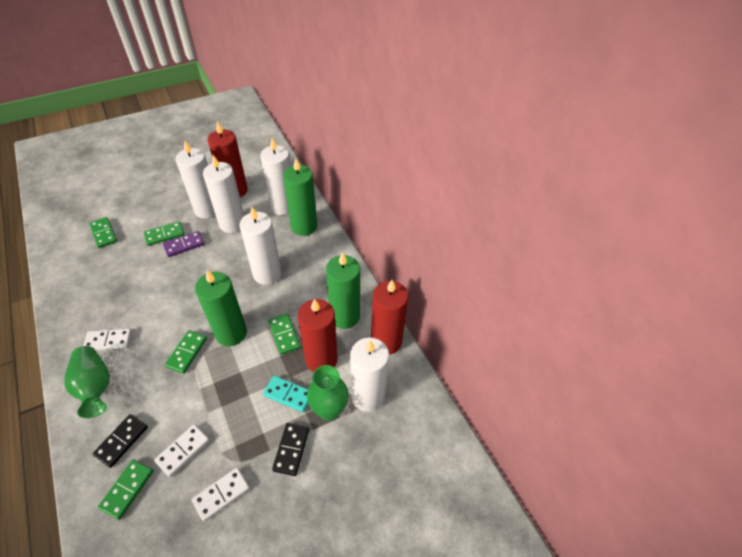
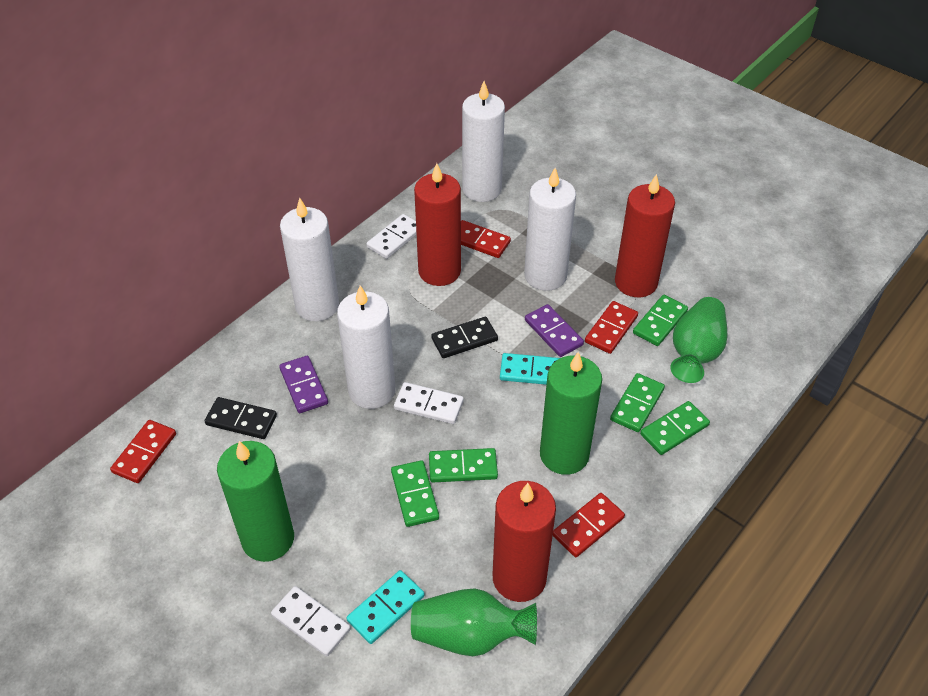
green candle: [195,270,247,346] [283,158,317,236] [326,252,360,329] = 3 -> [217,441,294,562] [540,352,602,475] = 2
purple domino: [163,231,204,257] = 1 -> [279,356,328,413] [525,304,584,357] = 2
red domino: none = 0 -> [110,420,176,483] [461,220,511,258] [553,493,625,557] [585,301,638,354] = 4
turquoise domino: [263,376,308,412] = 1 -> [346,570,425,644] [500,353,560,385] = 2
white candle: [176,140,216,219] [203,155,244,233] [239,207,282,285] [260,138,291,215] [350,337,389,412] = 5 -> [280,198,339,321] [337,285,395,409] [462,81,505,202] [524,168,576,291] = 4

